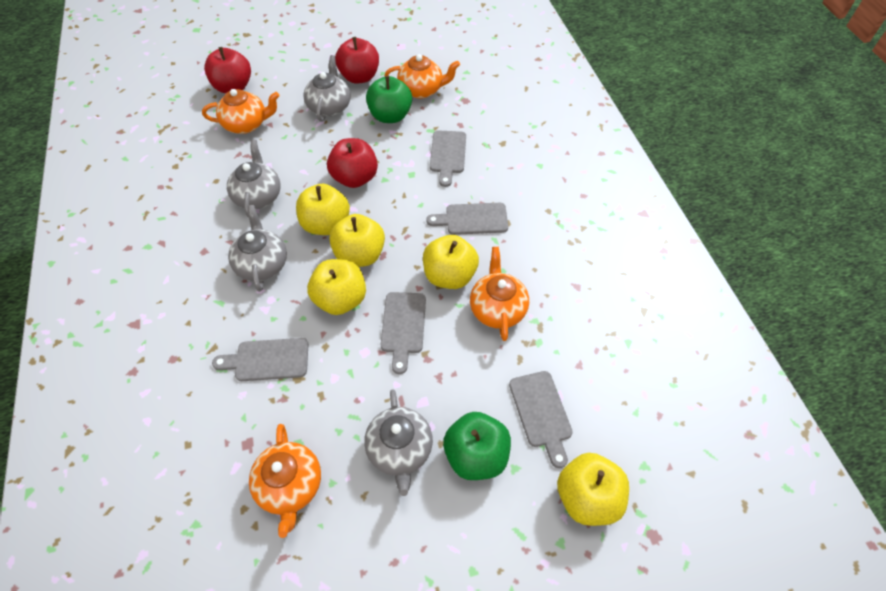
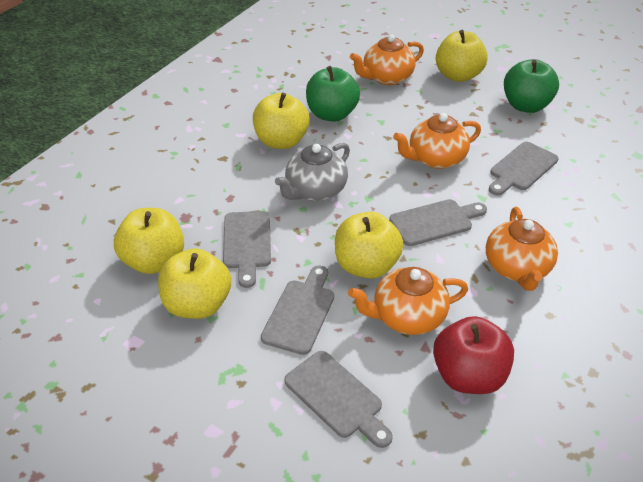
grey teapot: [227,140,281,218] [228,205,287,292] [303,55,351,122] [364,389,433,496] = 4 -> [275,143,350,201] = 1
red apple: [204,47,251,93] [327,138,378,188] [335,37,379,84] = 3 -> [433,316,514,394] = 1

